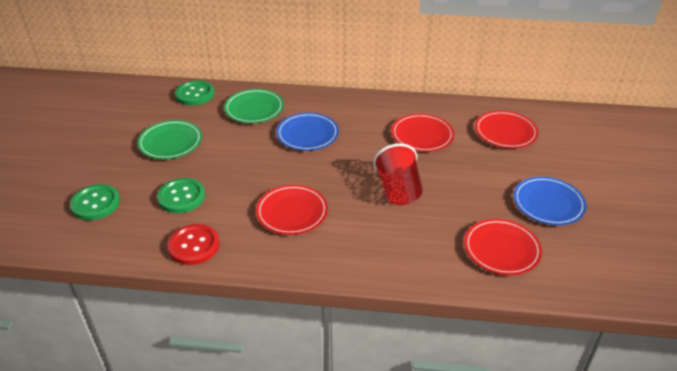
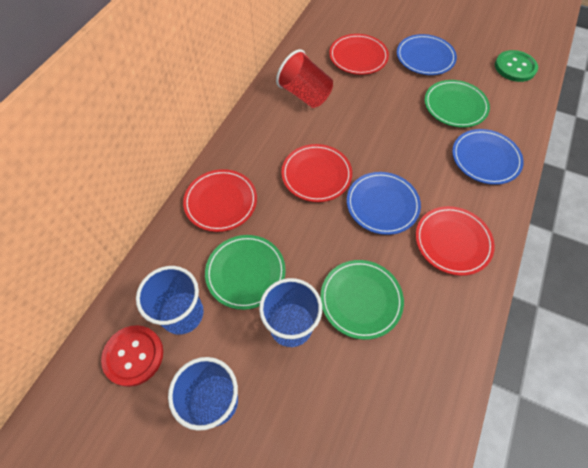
blue cup: none = 0 -> [136,266,204,335] [168,357,238,431] [259,278,322,347] = 3
blue plate: [277,113,339,151] [514,177,586,225] = 2 -> [347,172,421,235] [397,34,457,75] [452,129,524,185] = 3
green button: [70,184,120,220] [157,178,205,213] [175,80,214,106] = 3 -> [495,50,538,82] = 1
green plate: [138,120,202,159] [224,89,284,123] = 2 -> [205,235,286,310] [320,260,404,340] [425,80,490,128] = 3

